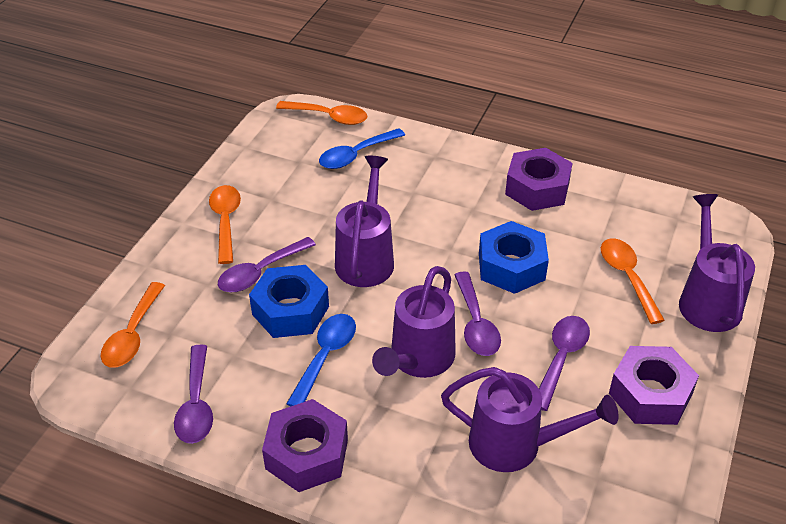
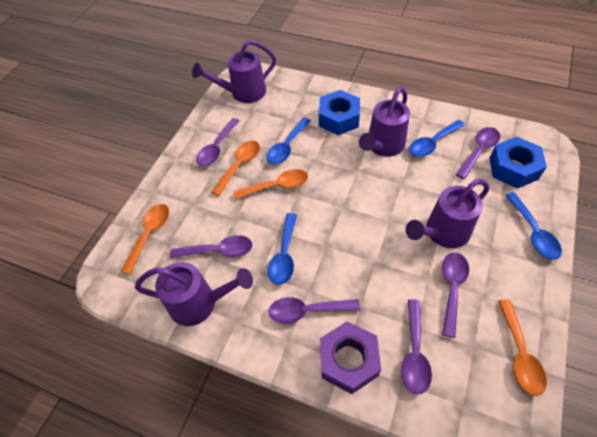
blue spoon: [286,314,356,407] [319,128,405,169] = 2 -> [267,118,311,164] [268,213,297,285] [409,120,465,157] [505,192,562,260] = 4
purple nut: [262,399,348,492] [505,148,573,211] [609,346,699,425] = 3 -> [320,321,381,394] = 1
purple spoon: [174,345,213,444] [218,237,316,292] [454,271,501,356] [539,316,590,411] = 4 -> [170,235,253,259] [196,118,240,166] [269,297,360,323] [401,299,432,394] [442,253,469,338] [456,127,500,179] = 6

